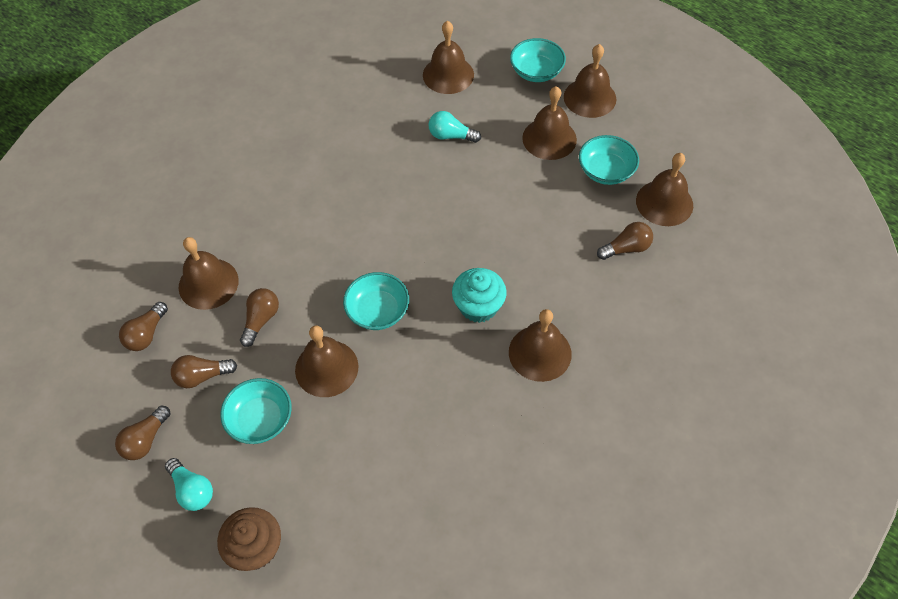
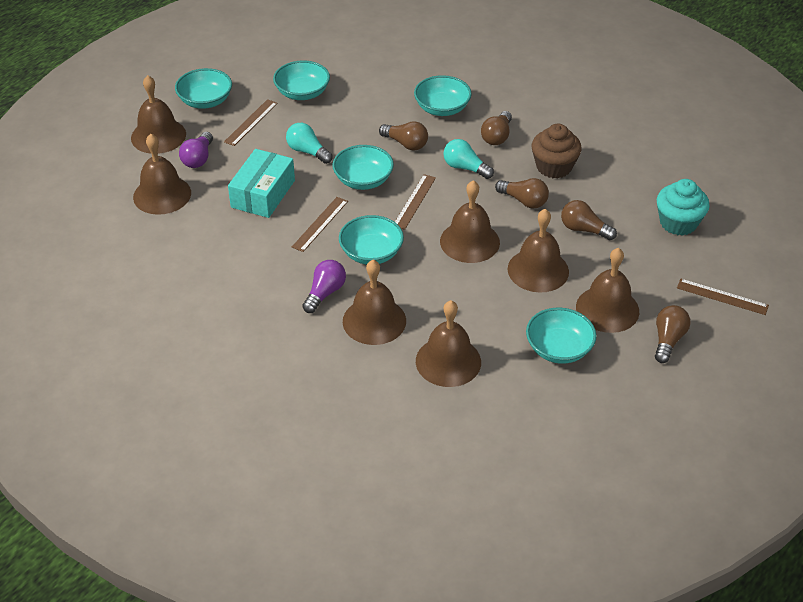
brown ruler: none = 0 -> [224,99,278,146] [292,197,348,252] [395,174,436,230] [677,279,769,315] = 4
purple light bulb: none = 0 -> [179,132,213,168] [302,260,346,313] = 2
turquoise bowl: [220,378,292,444] [343,272,409,330] [510,38,566,82] [579,135,639,185] = 4 -> [175,68,232,109] [273,60,330,100] [332,145,394,190] [339,215,404,265] [414,75,472,116] [526,308,597,364] = 6
turquoise box: none = 0 -> [228,149,295,218] = 1

